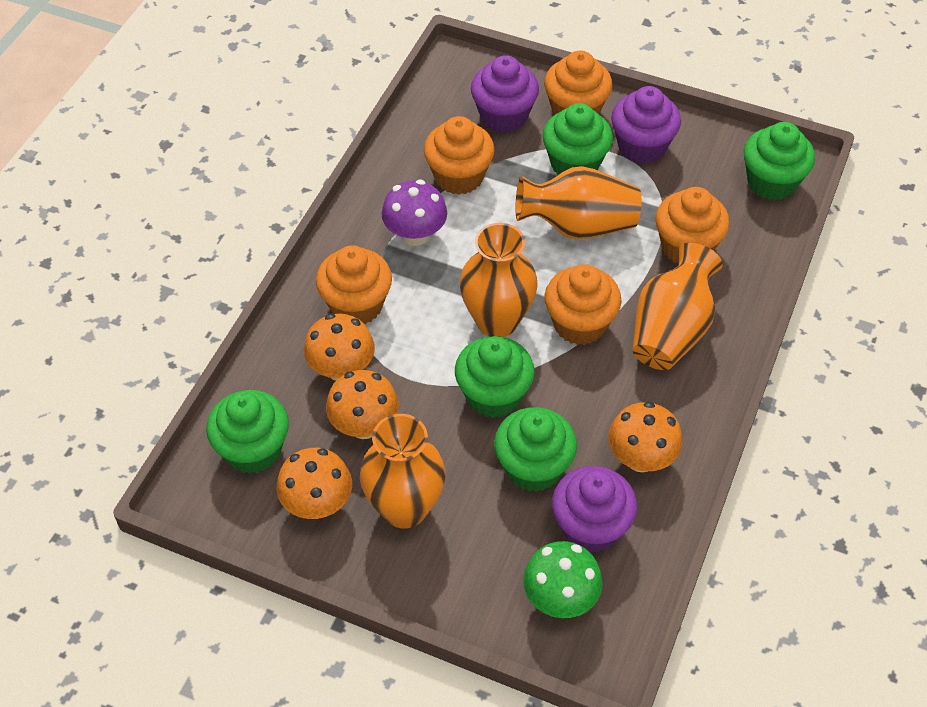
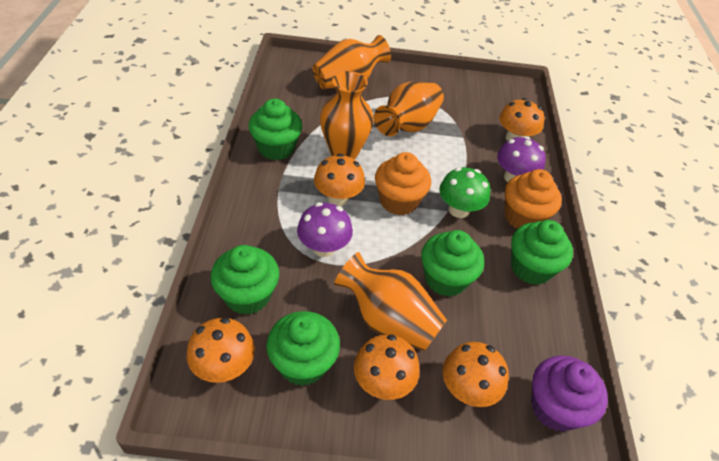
orange cupcake: [316,245,392,324] [424,116,495,195] [544,50,612,115] [544,264,622,345] [655,187,729,264] = 5 -> [375,152,431,215] [505,169,562,229] = 2
orange mushroom: [276,448,352,519] [304,314,375,381] [326,370,399,439] [608,401,682,472] = 4 -> [187,318,255,383] [314,153,365,206] [354,334,420,400] [443,342,509,407] [499,98,545,141] = 5
purple cupcake: [471,55,539,133] [552,466,637,553] [611,86,681,164] = 3 -> [531,355,608,432] = 1
purple mushroom: [381,180,447,246] = 1 -> [297,202,353,257] [497,136,546,182] = 2

